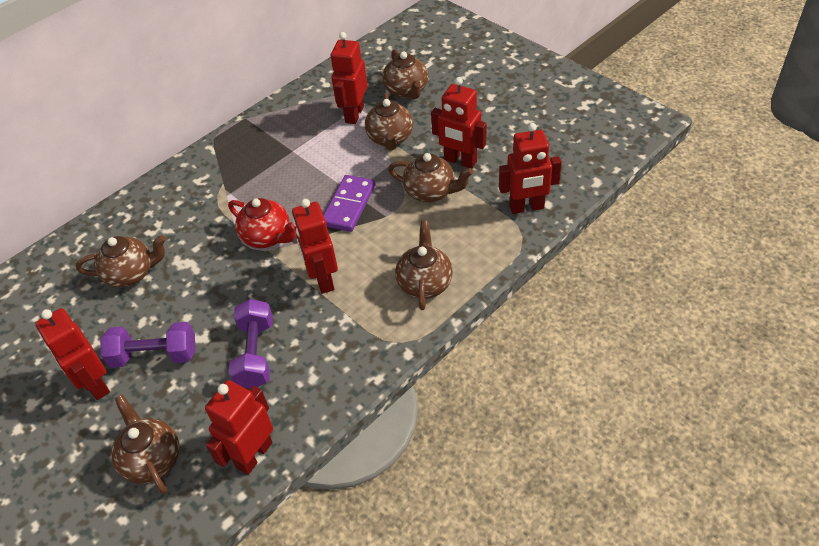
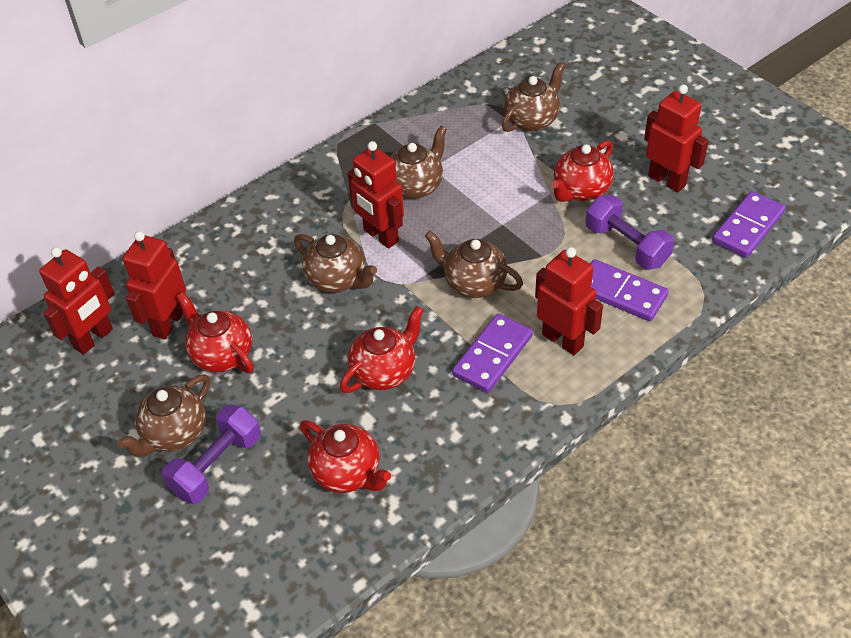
brown teapot: [76,235,166,287] [111,394,180,494] [365,93,413,150] [383,49,428,99] [388,153,473,202] [395,220,453,310] = 6 -> [117,374,210,457] [294,234,377,293] [390,126,447,199] [425,231,523,298] [502,62,565,132] = 5
purple domino: [323,175,375,232] = 1 -> [452,313,533,393] [590,259,669,321] [712,191,786,258] = 3
red robot: [35,308,110,400] [205,380,273,475] [292,199,338,294] [331,32,367,124] [431,77,487,169] [499,123,562,214] = 6 -> [39,247,114,355] [123,231,186,339] [347,141,404,249] [535,247,603,355] [644,84,709,192] = 5
red teapot: [228,198,296,248] = 1 -> [176,292,254,373] [300,420,391,493] [340,306,424,393] [552,140,614,202] = 4

